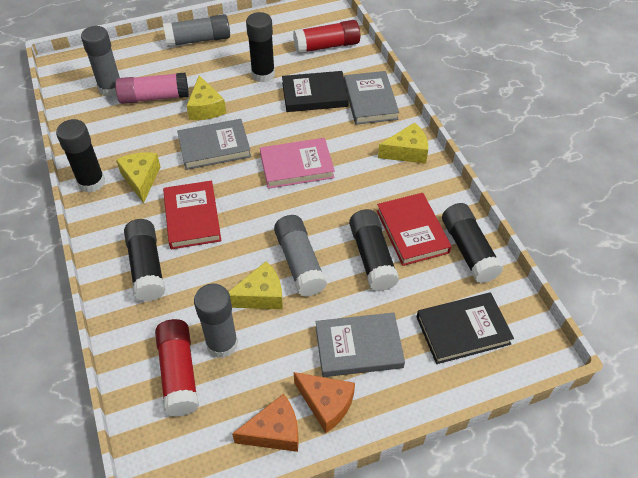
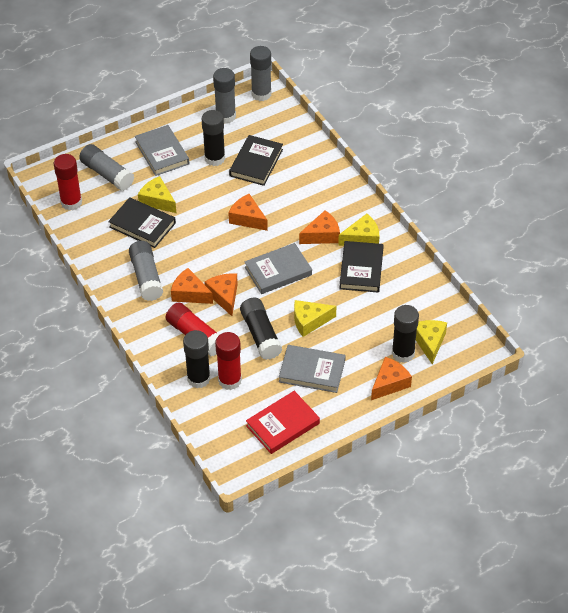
black book: [282,71,349,112] [417,292,514,364] = 2 -> [108,197,176,248] [229,135,283,186] [339,241,384,293] = 3
black glue stick: [56,119,105,193] [124,219,165,302] [246,12,275,82] [349,209,399,291] [442,203,504,283] = 5 -> [183,330,210,388] [202,110,225,166] [240,297,282,360] [392,305,419,363] = 4
orange cheese: [232,394,299,452] [294,372,355,433] = 2 -> [171,268,213,304] [204,273,238,316] [228,194,268,231] [299,210,340,244] [371,357,412,400] = 5
pink book: [260,138,335,189] = 1 -> none = 0
pink glue stick: [115,72,189,104] = 1 -> none = 0
red book: [163,180,221,249] [377,193,452,266] = 2 -> [246,391,320,454] = 1
red glue stick: [155,319,199,417] [293,20,360,54] = 2 -> [54,154,82,210] [166,302,220,356] [215,332,242,390] = 3

